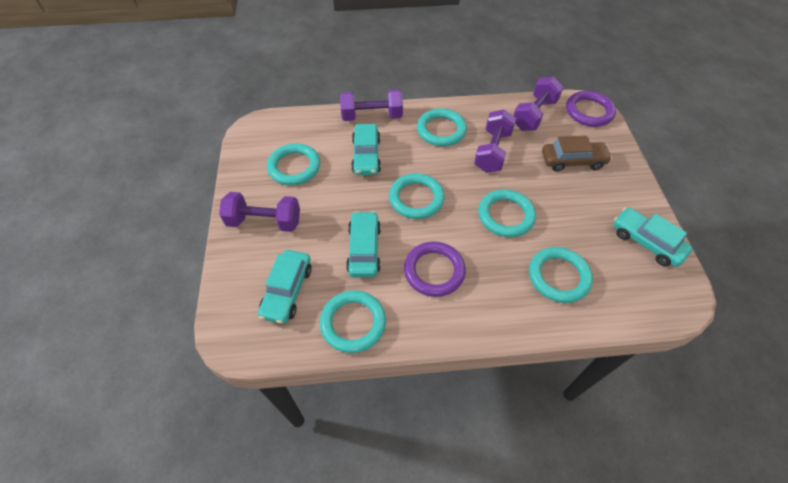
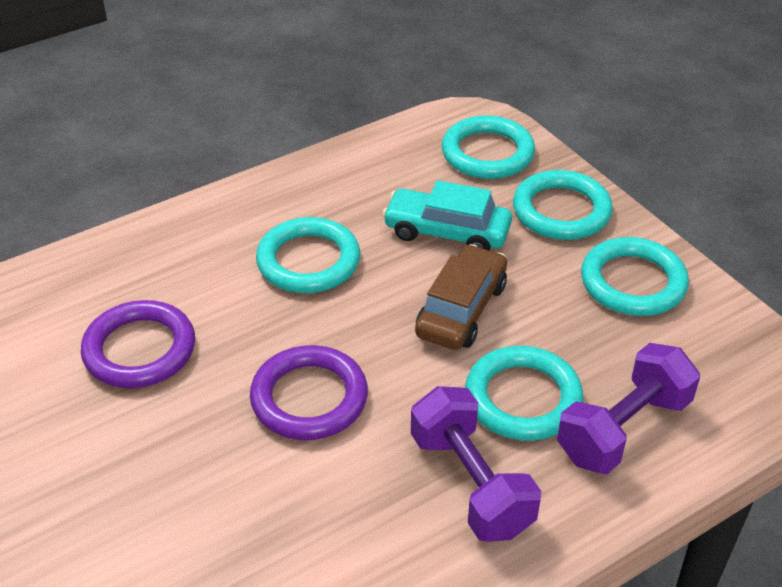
purple dumbbell: [219,192,300,232] [340,89,403,121] [474,109,516,173] [514,76,564,131] = 4 -> [411,386,542,542] [557,343,700,474] = 2
turquoise car: [258,250,312,324] [346,211,381,277] [351,124,381,175] [613,207,693,267] = 4 -> [382,180,512,251] = 1
turquoise ring: [267,143,320,185] [320,290,386,353] [389,173,445,219] [417,108,467,146] [478,189,536,237] [529,247,593,303] = 6 -> [256,217,360,293] [442,115,535,179] [465,346,583,441] [513,170,613,240] [581,237,689,316] = 5

